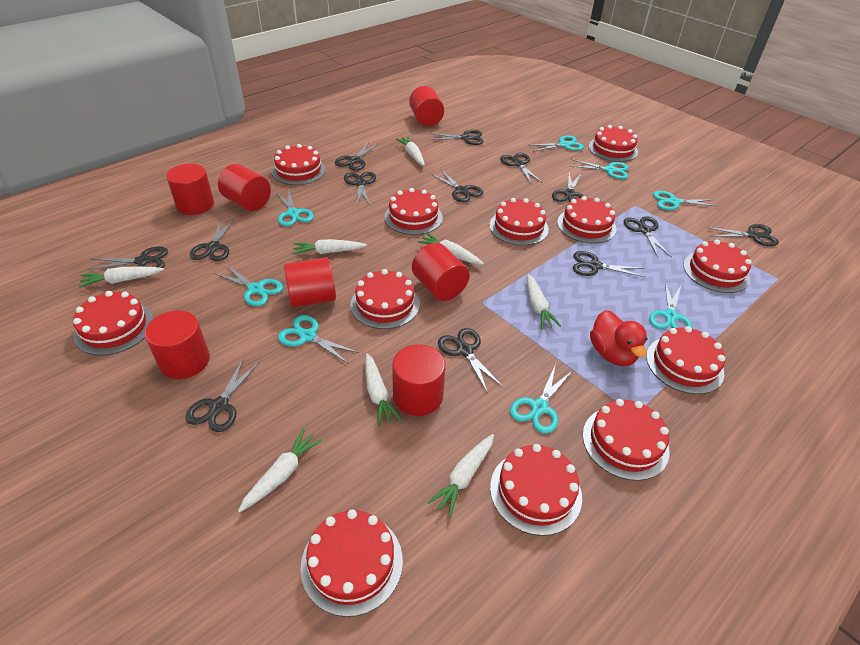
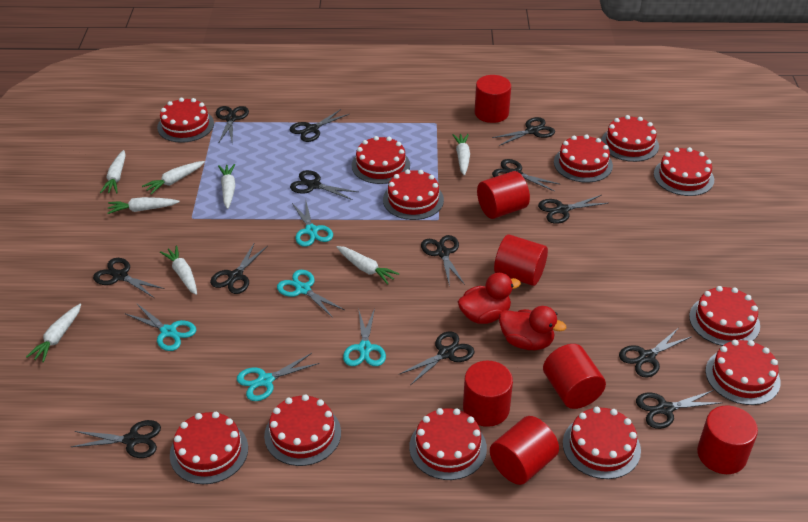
red duck: [590,310,648,366] = 1 -> [458,273,521,324] [499,306,566,350] = 2
turquoise scissors: [213,264,283,306] [276,188,314,226] [278,315,359,363] [510,364,573,434] [528,135,584,152] [570,159,629,179] [649,281,693,329] [653,191,719,210] = 8 -> [126,304,196,351] [237,353,320,401] [277,270,345,318] [292,199,333,247] [343,308,386,366] = 5

